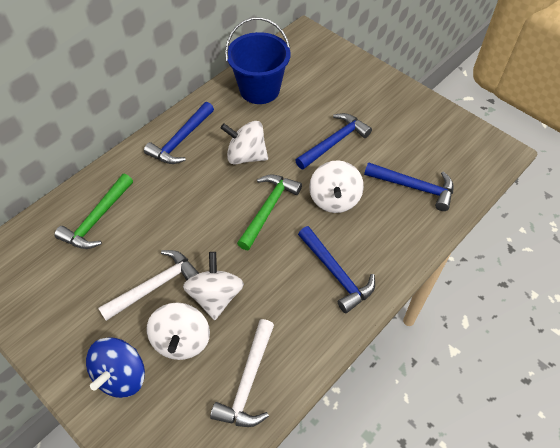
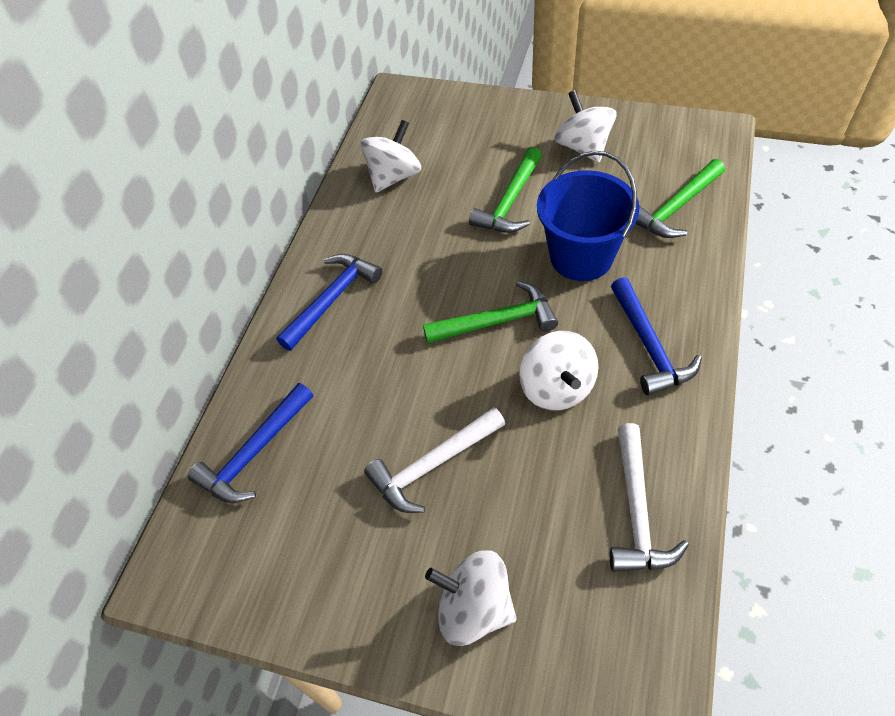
blue hammer: [144,102,214,164] [295,113,372,169] [298,226,375,313] [364,162,454,211] = 4 -> [188,383,313,503] [276,254,382,351] [611,277,702,396] = 3
blue spinning top: [86,337,145,398] = 1 -> none = 0
green hammer: [54,174,133,249] [237,175,302,250] = 2 -> [423,281,558,343] [469,147,542,233] [635,159,725,238] = 3

